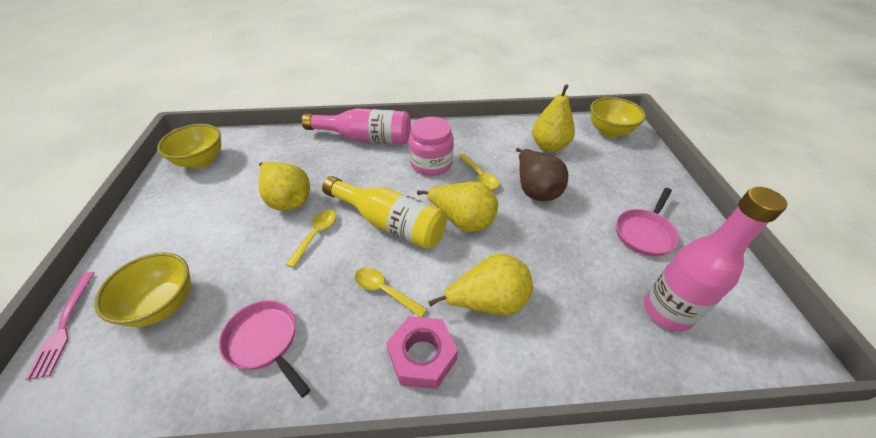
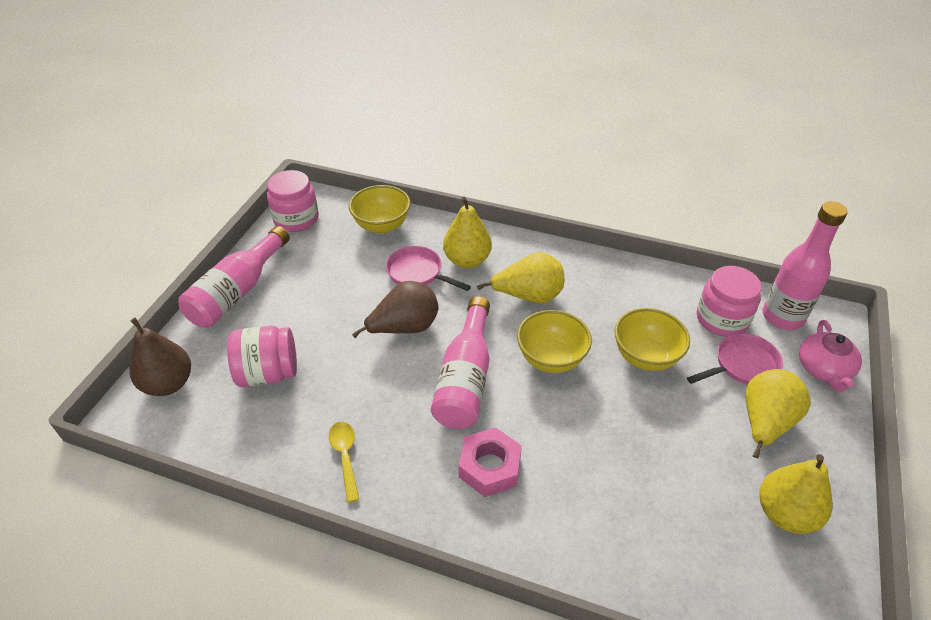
brown pear: [516,148,568,201] = 1 -> [129,318,191,396] [352,281,439,338] = 2
pink bottle: [302,108,411,145] [644,187,787,332] = 2 -> [178,226,290,328] [431,296,490,429] [763,201,848,330] = 3
pink fork: [25,272,95,380] = 1 -> none = 0
pink jar: [409,117,454,176] = 1 -> [227,326,297,387] [267,170,319,232] [697,266,762,337] = 3
pink teapot: none = 0 -> [799,320,862,392] = 1
yellow bottle: [322,176,447,249] = 1 -> none = 0
yellow spoon: [286,210,336,268] [355,267,427,317] [458,153,499,190] = 3 -> [329,422,359,502] = 1

